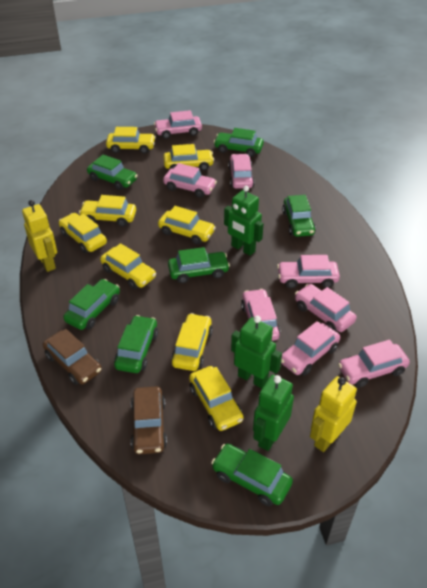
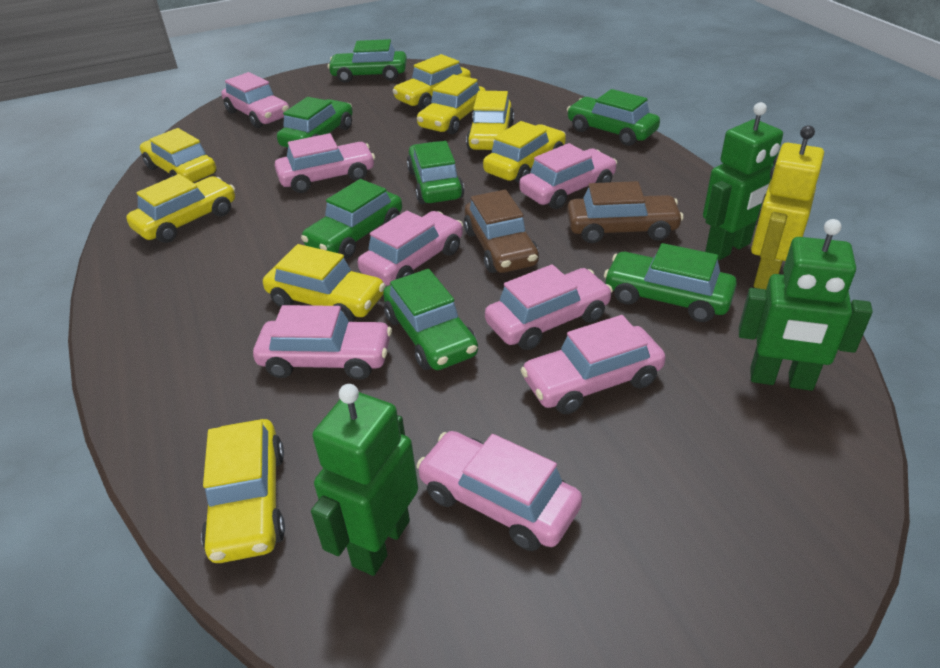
yellow robot: [22,200,57,272] [310,376,357,452] = 2 -> [751,125,824,290] = 1

